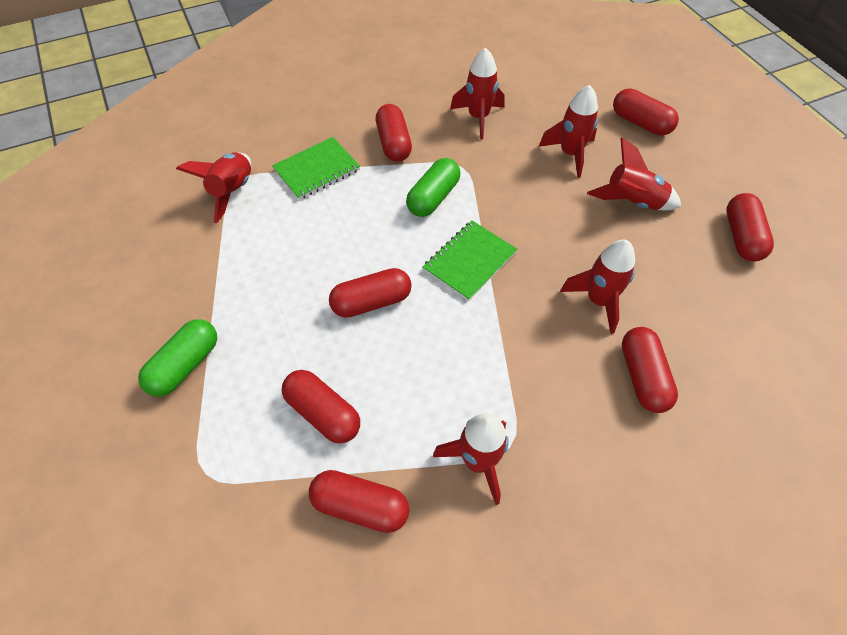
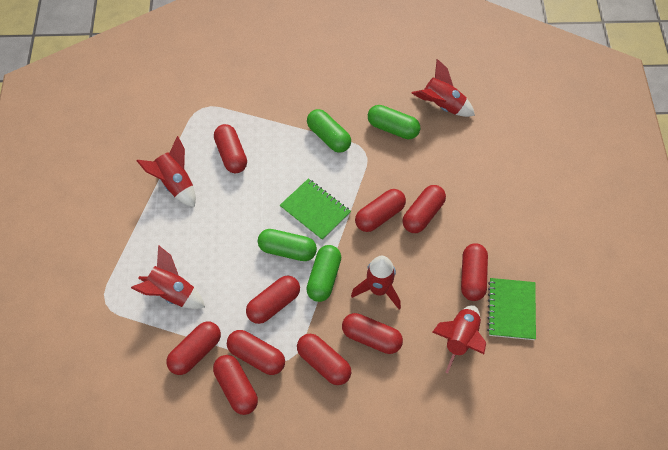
green capsule: [138,319,217,397] [406,158,460,217] = 2 -> [258,229,317,261] [306,245,341,302] [307,109,351,153] [368,105,420,139] = 4
red capsule: [282,370,360,443] [309,470,409,533] [329,268,411,318] [376,104,412,162] [613,89,679,136] [622,327,678,413] [726,193,774,262] = 7 -> [166,322,221,375] [213,355,258,415] [214,124,247,173] [227,330,285,375] [246,275,300,324] [297,334,351,385] [342,313,403,354] [355,189,406,232] [403,185,446,233] [461,243,488,301] = 10
red rocket: [176,152,251,223] [433,413,509,505] [450,48,505,140] [539,85,598,178] [560,240,635,334] [587,137,681,210] = 6 -> [131,245,205,309] [136,136,196,207] [351,256,401,309] [411,59,475,117] [432,305,486,373] = 5

